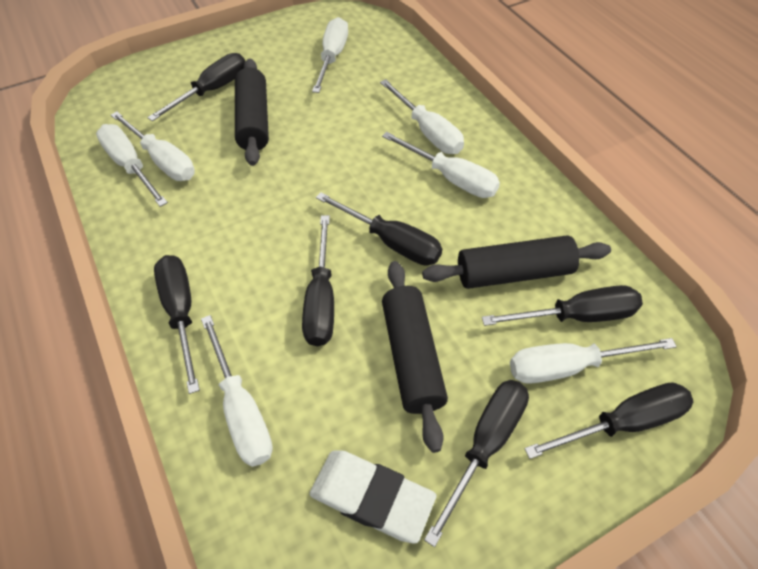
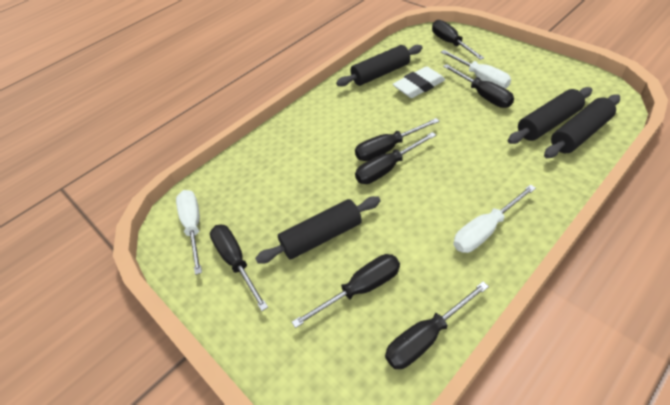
black rolling pin: [235,59,269,166] [382,261,448,453] [422,235,611,289] = 3 -> [255,196,381,264] [336,45,422,87] [508,87,592,144] [544,94,620,158] = 4
white screwdriver: [96,124,168,207] [111,111,195,181] [201,315,273,467] [312,17,348,93] [380,79,464,154] [382,132,500,198] [510,338,677,384] = 7 -> [176,190,202,275] [441,50,511,88] [453,184,536,253] = 3

